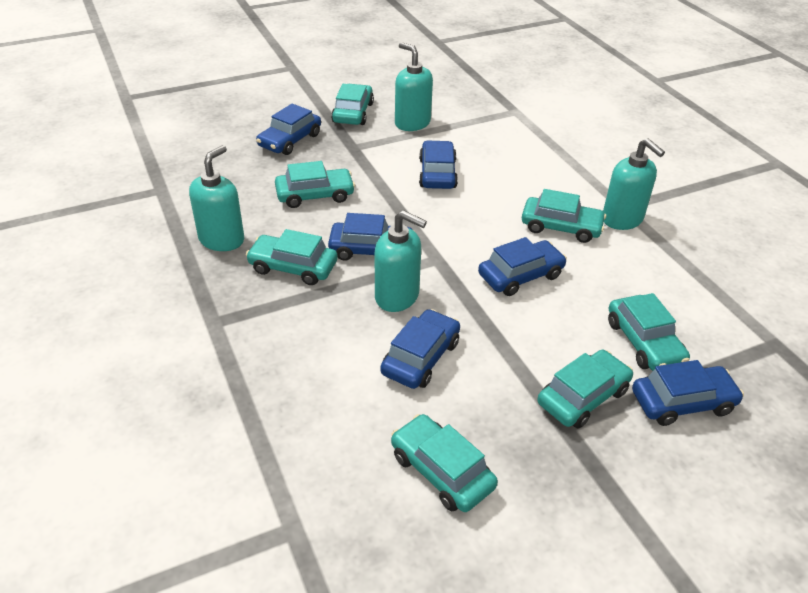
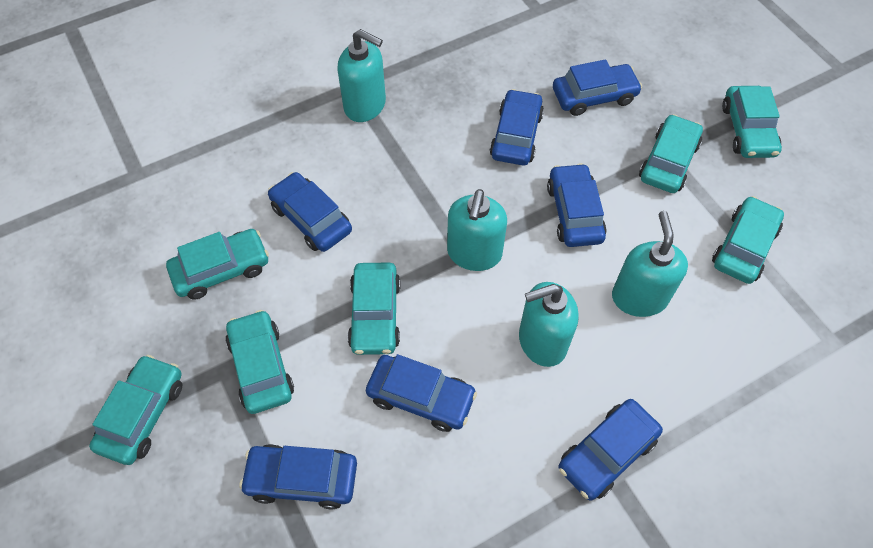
blue car: [256,104,321,155] [328,213,414,261] [380,309,460,389] [419,140,458,189] [478,237,567,296] [632,360,744,426] = 6 -> [239,444,357,510] [268,172,352,252] [366,354,477,432] [490,89,544,165] [547,163,606,247] [553,59,642,116] [558,399,663,500] = 7

